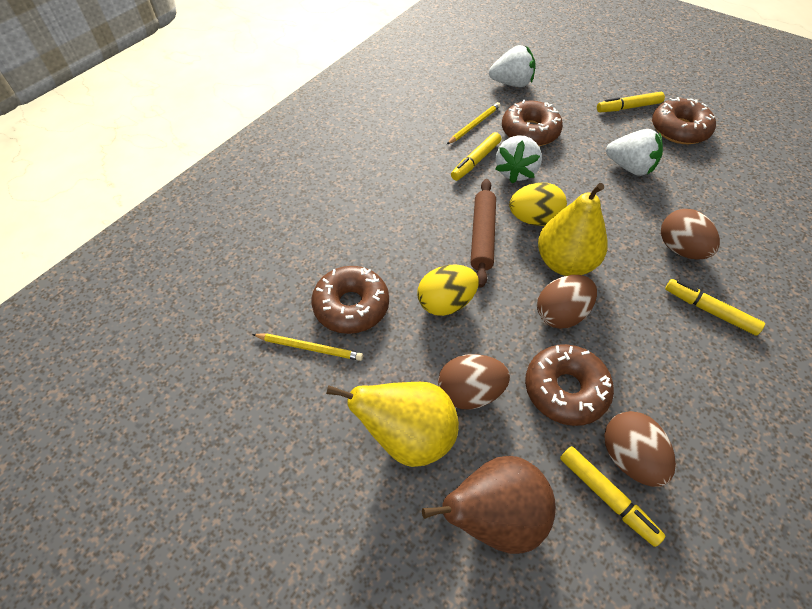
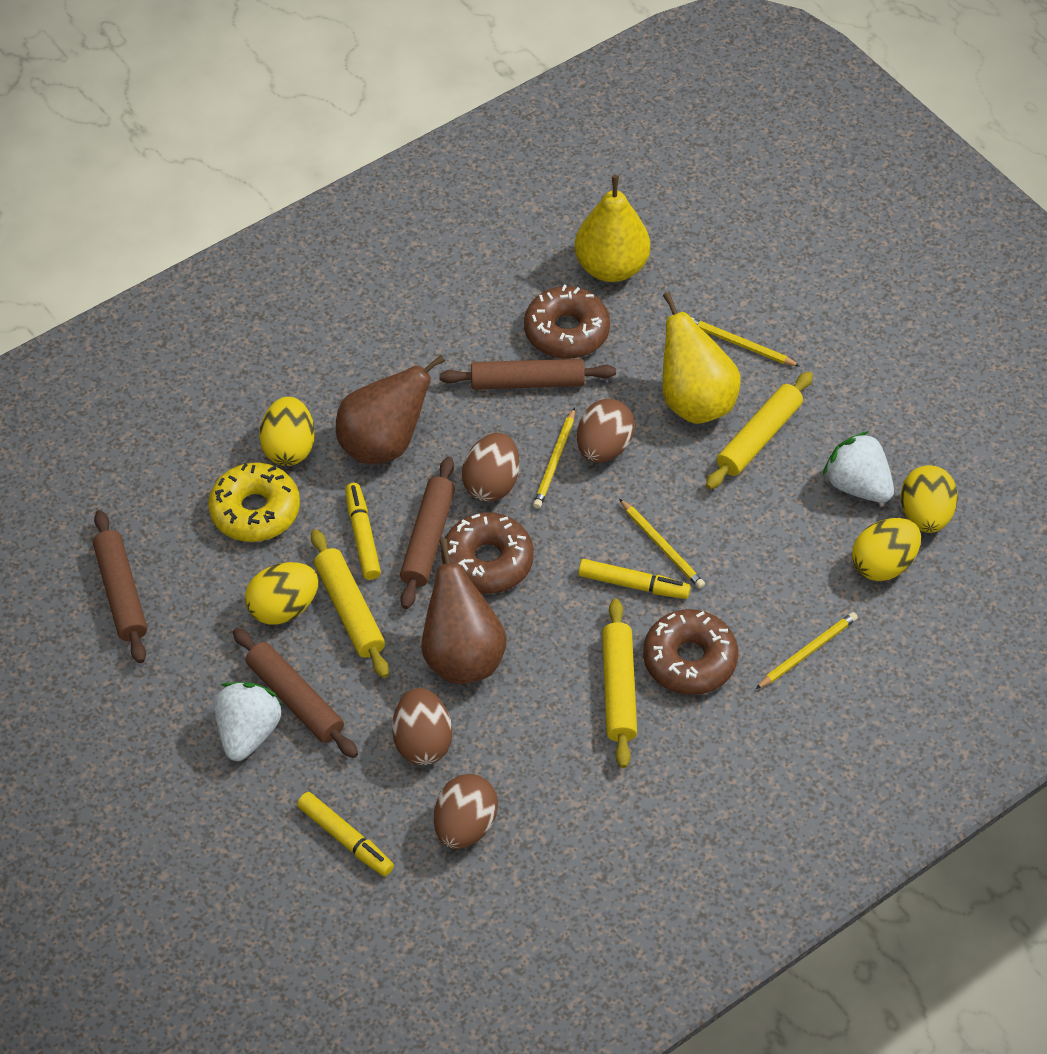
brown donut: [311,266,389,334] [502,99,563,146] [525,344,614,426] [652,97,716,144] = 4 -> [441,512,534,594] [524,285,610,359] [643,609,738,695] = 3
brown pear: [422,456,556,554] = 1 -> [336,355,445,464] [421,538,507,684] = 2
brown rolling pin: [470,179,496,287] = 1 -> [93,510,147,663] [233,628,358,758] [400,457,455,609] [439,359,616,390] = 4
white strawberry: [489,45,536,87] [495,135,542,184] [606,129,663,176] = 3 -> [215,682,283,761] [823,431,894,503] = 2
yellow donut: none = 0 -> [208,462,300,542] = 1
yellow egg: [418,264,479,316] [509,183,567,226] = 2 -> [245,562,319,625] [259,397,315,466] [852,518,921,581] [901,465,958,533] = 4
yellow marker: [451,132,501,181] [560,446,665,547] [597,92,665,112] [665,279,765,336] = 4 -> [297,792,394,876] [345,483,381,580] [578,559,691,599] = 3
yellow pencil: [252,334,363,361] [447,102,501,144] = 2 -> [533,408,575,509] [619,499,705,589] [691,317,800,366] [756,612,858,689] = 4
yellow rolling pin: none = 0 -> [311,529,389,678] [602,599,637,768] [706,371,813,489] = 3

